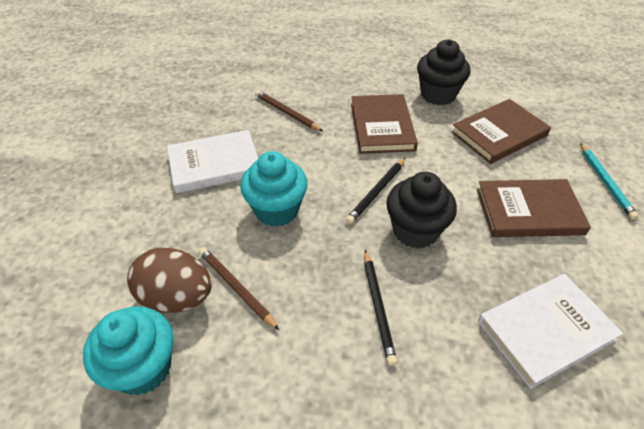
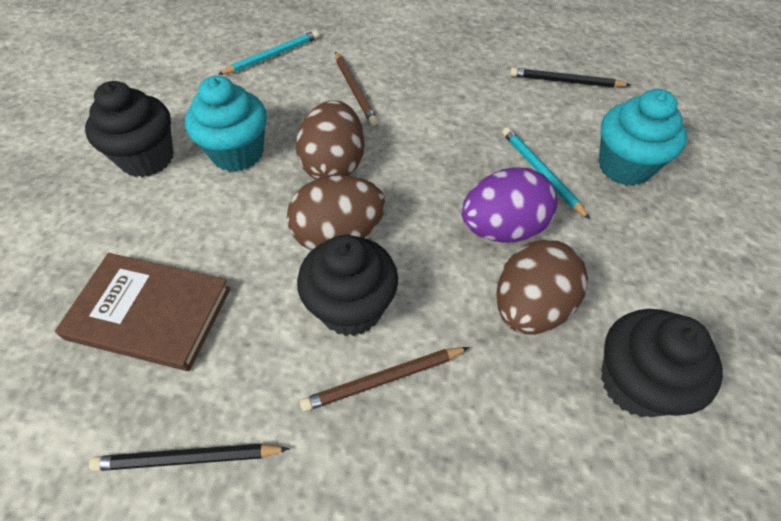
black cupcake: [386,172,457,249] [417,39,471,105] = 2 -> [85,81,173,177] [297,235,398,336] [601,309,723,417] = 3
brown book: [351,94,418,154] [451,99,551,164] [477,179,591,237] = 3 -> [55,253,231,371] = 1
brown egg: [127,247,212,313] = 1 -> [287,175,386,250] [296,100,364,179] [497,239,588,334] = 3
purple egg: none = 0 -> [462,167,557,243] = 1
turquoise pencil: [580,143,639,220] = 1 -> [218,30,319,75] [502,127,590,220] = 2
white book: [167,130,258,193] [478,274,623,389] = 2 -> none = 0

